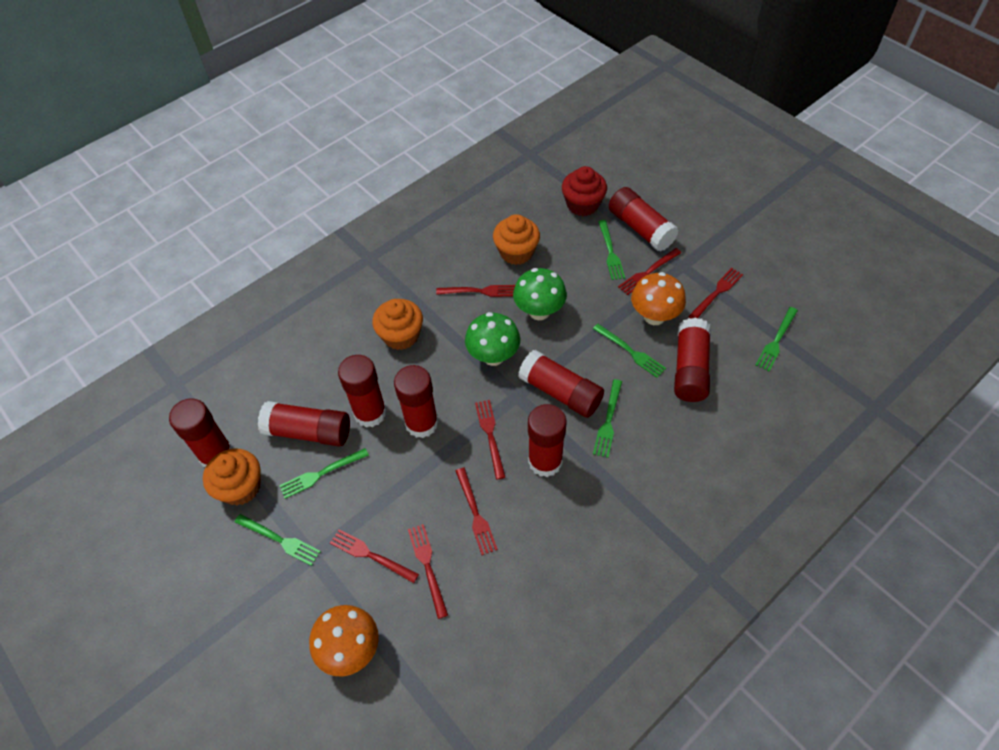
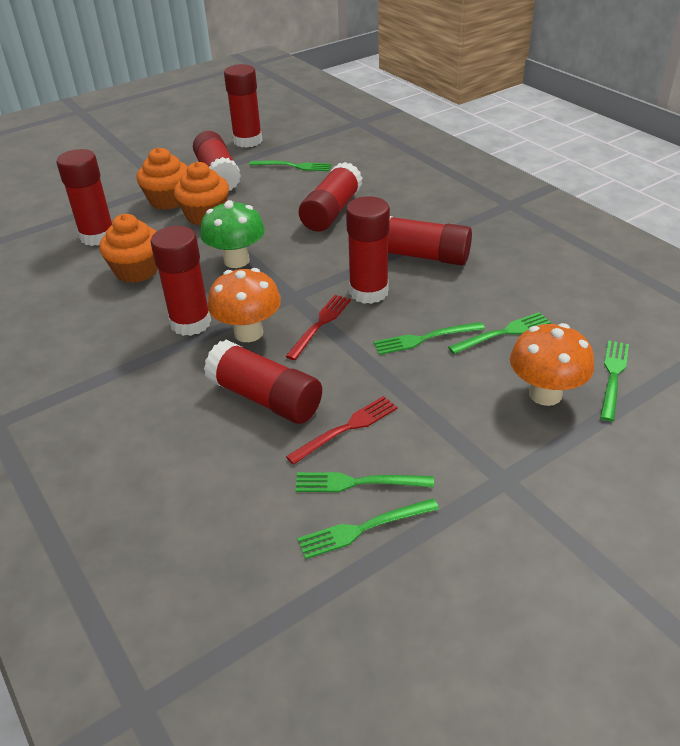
green mushroom: [465,312,520,366] [513,268,567,320] = 2 -> [200,200,265,268] = 1
red cupcake: [562,166,607,216] = 1 -> none = 0
red fork: [330,529,419,583] [408,524,448,619] [436,285,515,297] [456,468,498,555] [475,400,505,479] [618,248,681,295] [688,268,743,319] = 7 -> [285,295,351,360] [286,396,398,465] = 2

